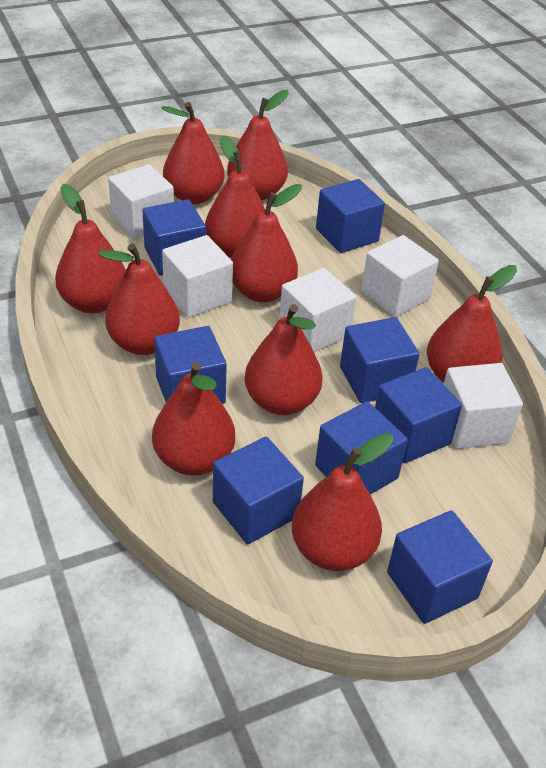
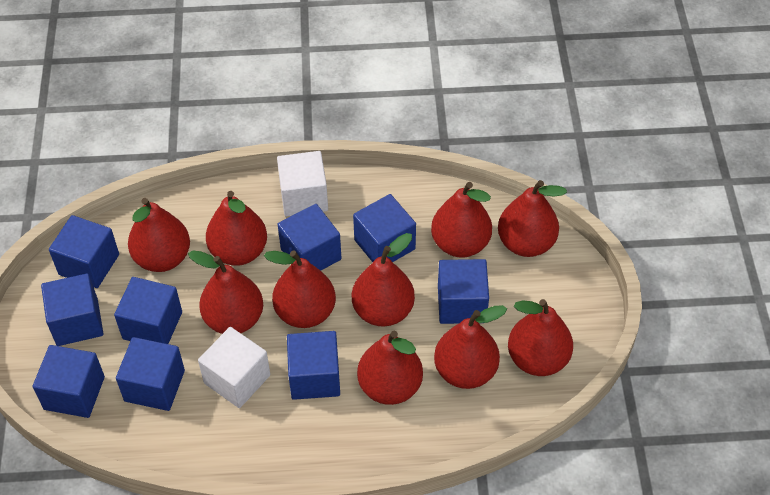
blue cube: [142,199,206,276] [154,326,227,404] [213,437,304,544] [315,401,408,495] [316,179,385,253] [340,317,419,403] [375,367,462,463] [387,510,493,624] = 8 -> [33,345,105,418] [41,273,103,346] [49,215,119,288] [114,277,182,344] [116,337,185,411] [278,204,342,271] [287,331,340,400] [353,194,416,262] [438,259,489,324] = 9
white cube: [108,164,174,240] [162,235,233,318] [279,268,357,352] [361,235,439,317] [444,363,523,449] = 5 -> [198,327,270,408] [277,151,328,216] = 2

